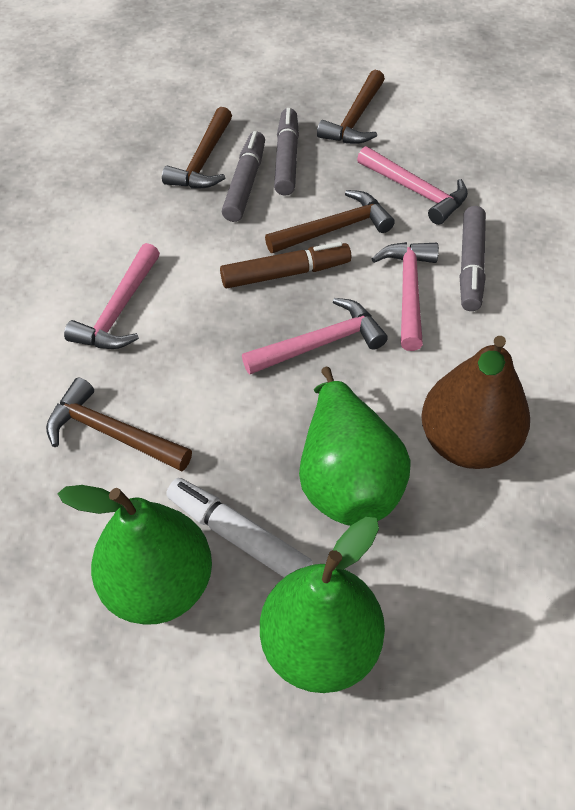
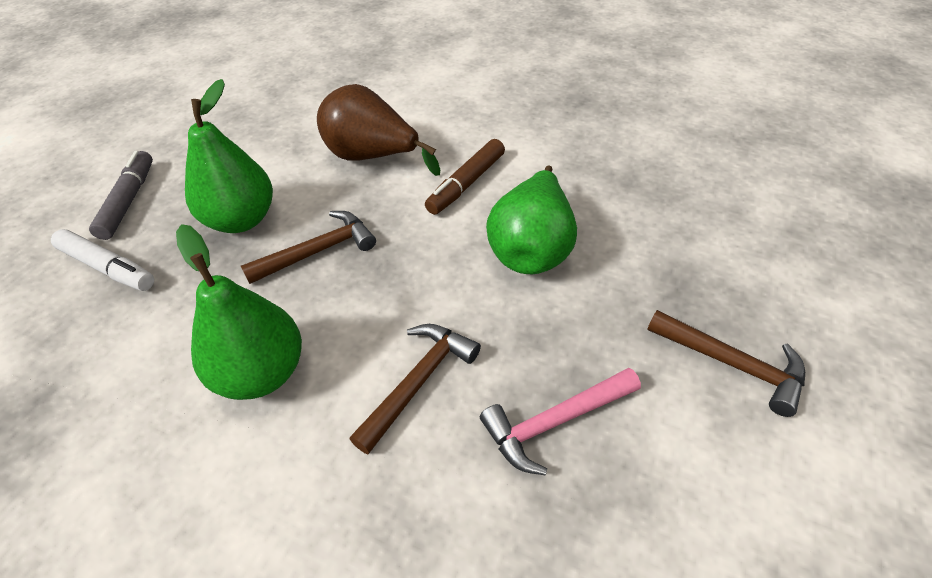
brown hammer: [46,378,192,472] [162,107,232,188] [265,190,395,253] [317,70,385,144] = 4 -> [241,211,376,284] [350,324,481,454] [647,310,805,417] = 3
grey marker: [222,131,265,222] [274,108,299,196] [459,206,486,311] = 3 -> [89,151,153,240] = 1
pink hammer: [64,243,160,349] [242,298,388,374] [357,146,468,225] [372,242,439,351] = 4 -> [480,368,641,475] = 1

